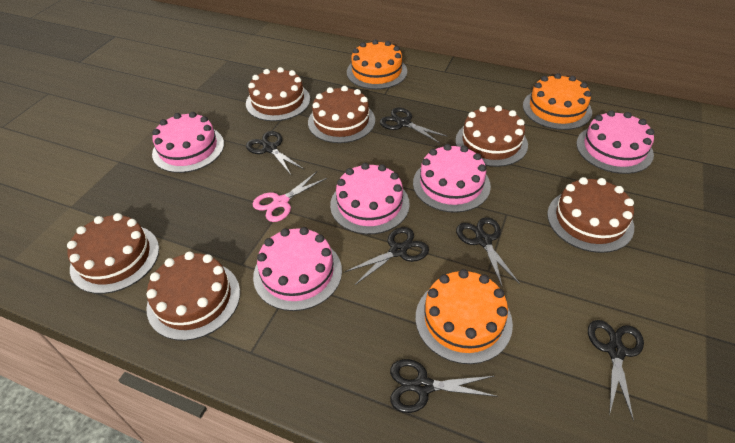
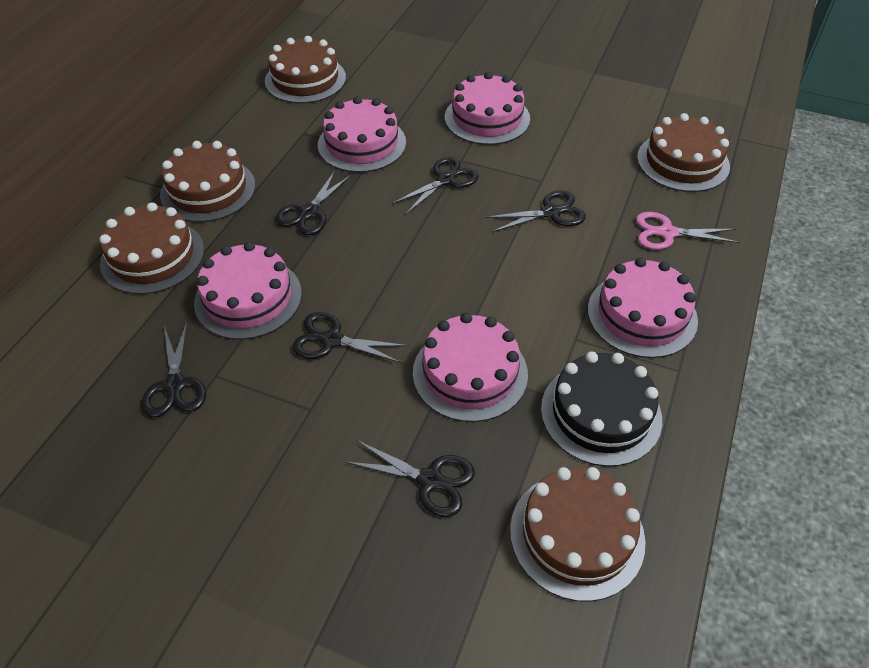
black cake: none = 0 -> [541,351,662,467] = 1
brown cake: [67,213,159,294] [146,252,240,341] [246,67,310,121] [308,86,375,143] [456,105,528,167] [547,177,634,253] = 6 -> [99,202,204,294] [160,141,256,222] [265,36,346,104] [510,467,645,602] [637,113,730,192] = 5
orange cake: [347,40,407,89] [416,269,513,364] [523,73,592,130] = 3 -> none = 0

